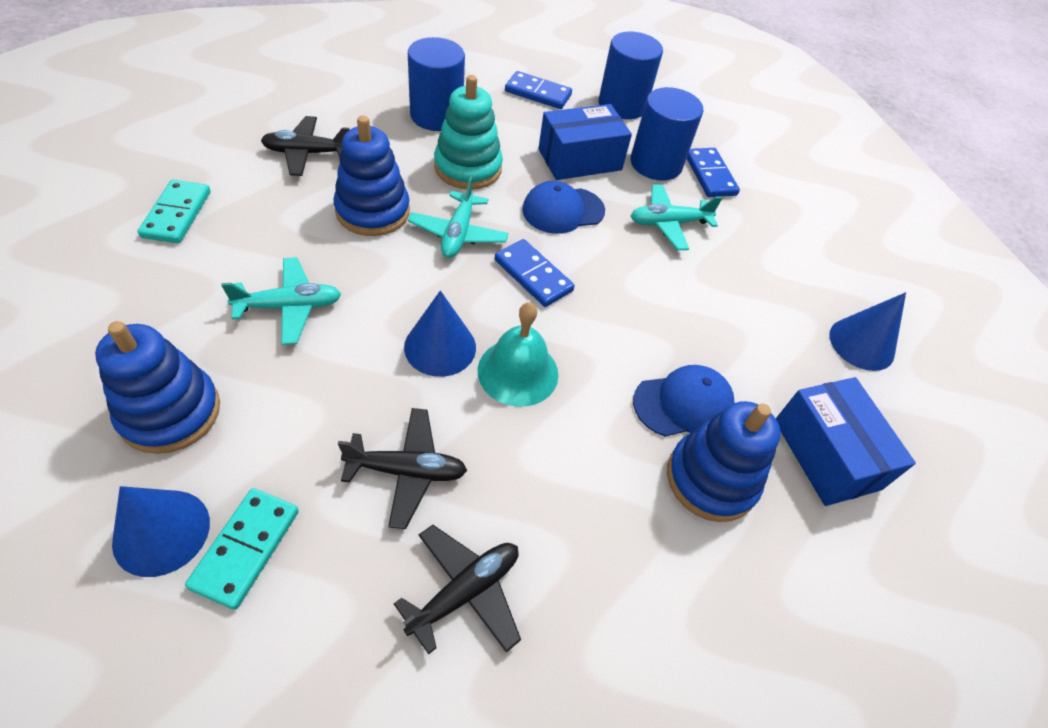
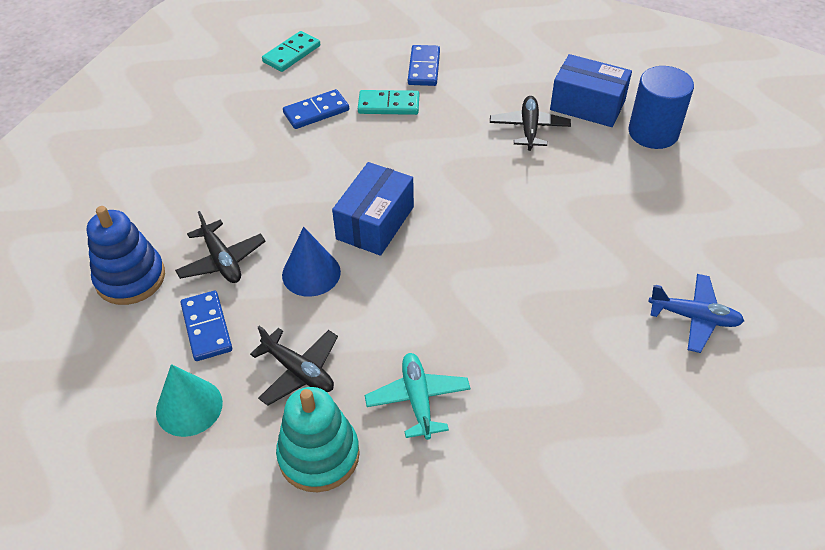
blue cap: [522,181,605,234] [633,365,734,437] = 2 -> none = 0
blue cone: [112,486,210,577] [404,291,476,377] [829,292,906,371] = 3 -> [282,227,341,297] = 1
blue cylinder: [408,37,465,131] [599,32,663,119] [631,87,703,181] = 3 -> [628,66,694,149] = 1
blue plane: none = 0 -> [648,274,744,353] = 1
blue stacking toy: [95,321,220,454] [334,116,410,236] [667,401,781,522] = 3 -> [87,206,165,305] = 1
turquoise bell: [478,302,558,407] = 1 -> none = 0
turquoise cone: none = 0 -> [156,364,223,437] = 1
turquoise plane: [221,257,341,345] [408,176,509,258] [631,184,722,250] = 3 -> [365,353,470,440] = 1

